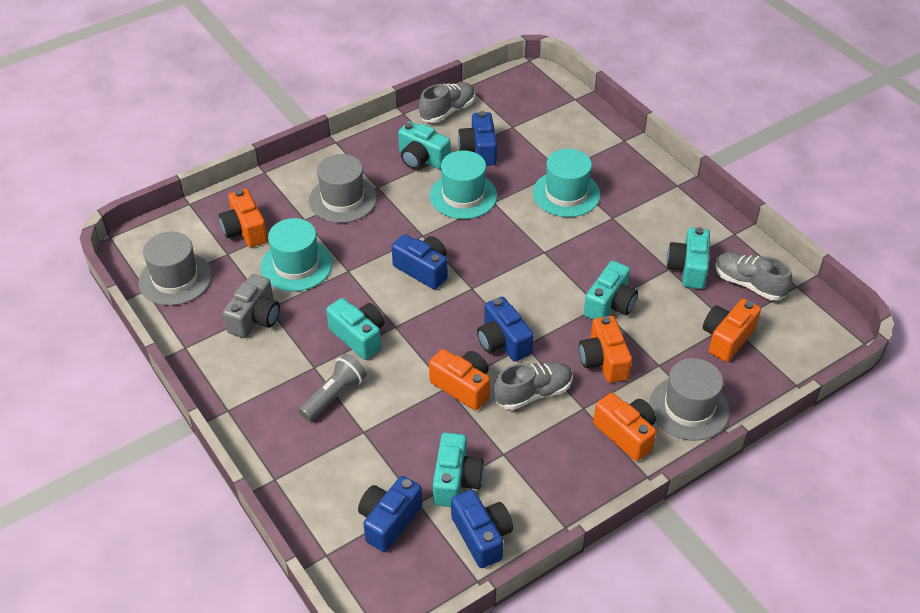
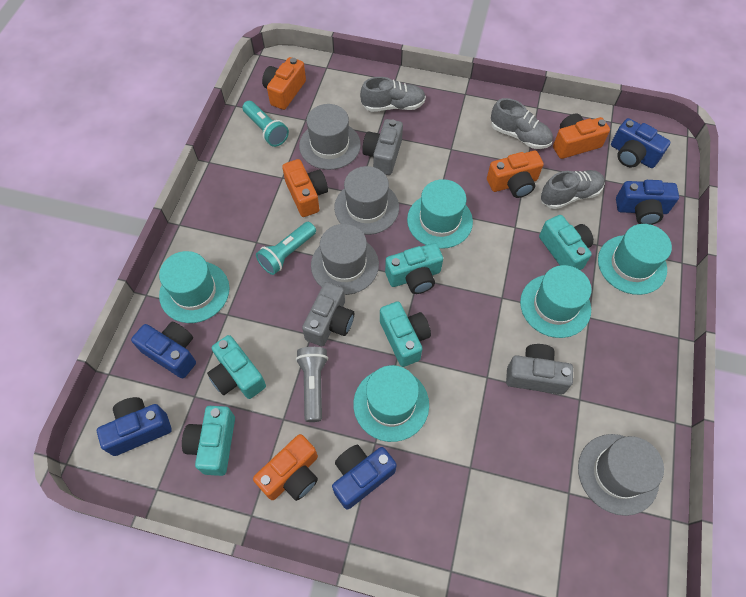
grey camera: [223,274,280,338] = 1 -> [302,282,354,346] [362,119,403,175] [506,344,573,394] = 3
grey hat: [139,232,212,306] [309,154,377,223] [649,358,730,441] = 3 -> [299,104,361,170] [311,224,379,295] [334,166,399,235] [578,434,664,516] = 4
turquoise flashlight: none = 0 -> [242,101,289,147] [256,222,316,275] = 2
turquoise hat: [260,218,332,291] [430,150,497,219] [533,149,601,217] = 3 -> [159,251,229,323] [353,365,429,442] [407,179,473,249] [520,265,592,338] [598,224,672,295] = 5

